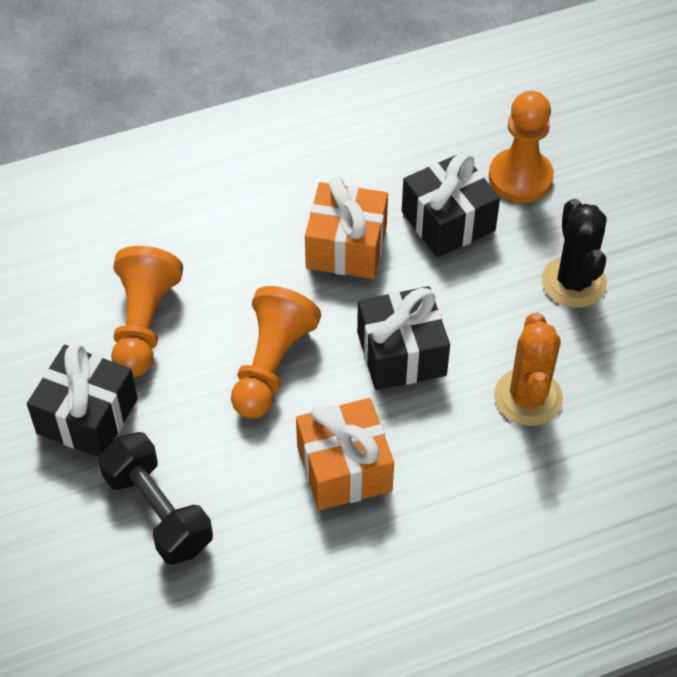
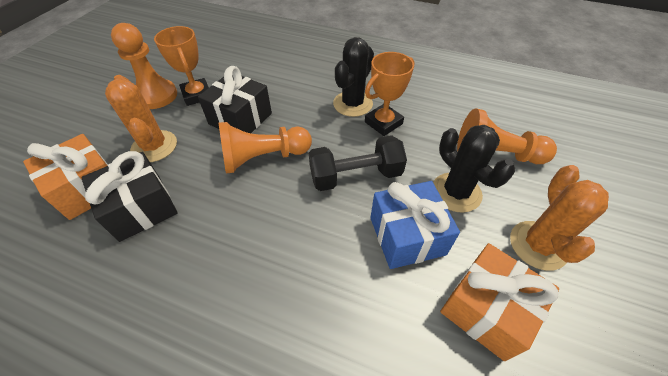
black cactus: [542,199,607,308] = 1 -> [333,37,374,117] [433,125,515,213] = 2
black gift: [27,343,138,457] [357,286,450,390] [402,152,500,258] = 3 -> [81,151,177,242] [198,66,272,133] = 2
blue gift: none = 0 -> [370,181,460,269] = 1
orange cactus: [494,312,563,426] = 1 -> [105,75,177,162] [510,165,609,270] = 2
orange trophy: none = 0 -> [154,26,209,106] [365,52,415,136] = 2

